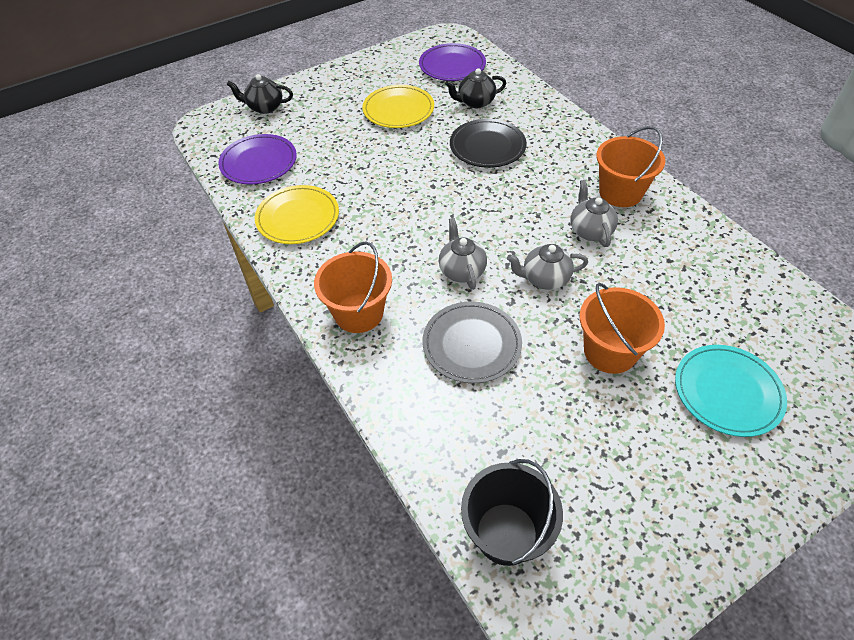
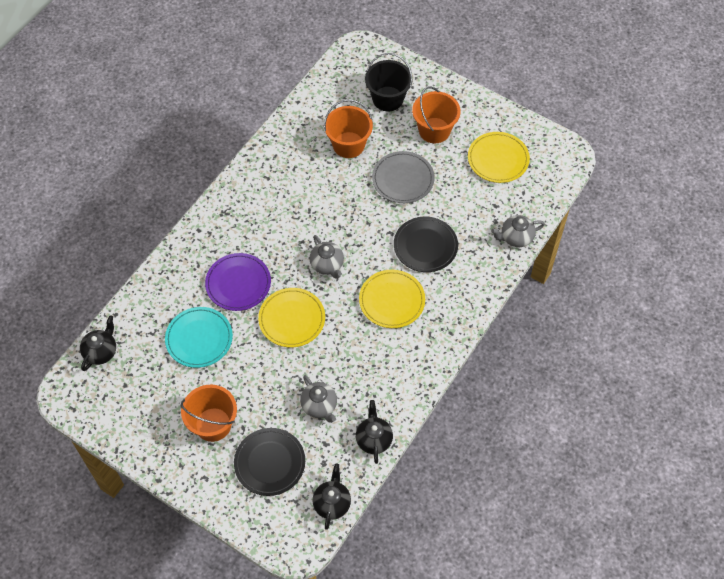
black plate: [450,119,527,168] = 1 -> [234,428,305,496] [394,217,458,272] = 2
black teapot: [227,74,293,114] [445,68,506,108] = 2 -> [80,315,116,371] [312,463,351,530] [356,400,393,464] = 3
purple plate: [218,134,297,185] [419,43,486,81] = 2 -> [205,253,271,311] = 1
yellow plate: [255,185,339,244] [363,85,434,128] = 2 -> [258,288,325,347] [359,270,425,328] [468,132,530,183] = 3

